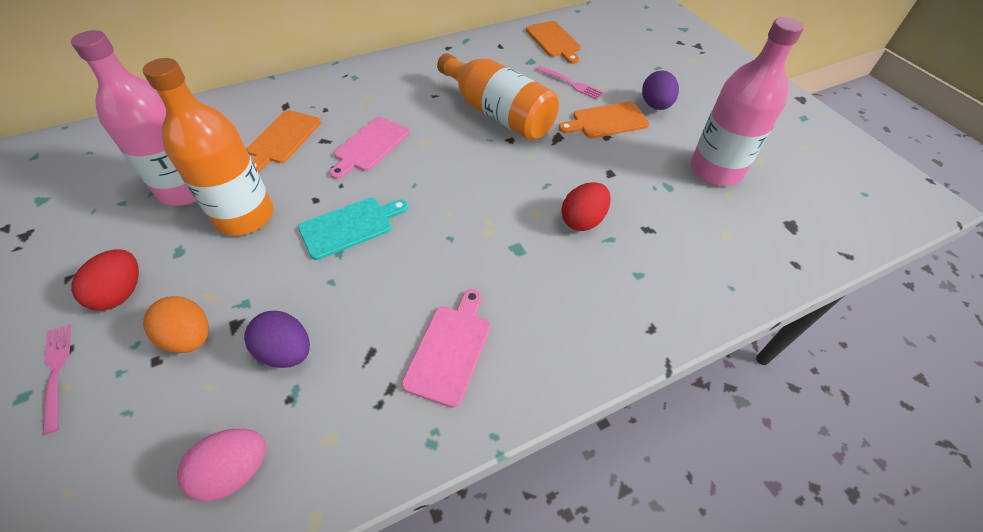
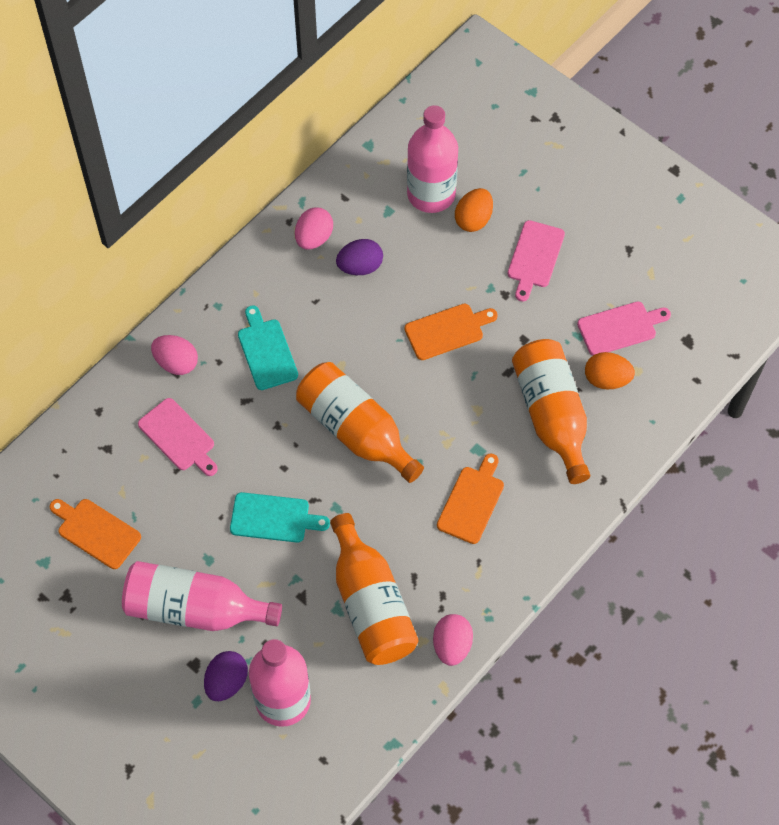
orange bottle: [143,58,274,236] [437,53,559,141] = 2 -> [296,362,424,483] [330,513,418,665] [512,339,590,484] = 3
orange egg: [143,296,209,353] = 1 -> [455,188,493,232] [585,352,635,390] = 2
pink bottle: [71,30,197,206] [691,17,804,186] = 2 -> [122,561,282,631] [249,639,311,727] [407,105,458,213] = 3
pink cutting board: [330,117,409,179] [401,289,490,408] = 2 -> [138,398,218,476] [508,220,565,301] [577,302,671,355] = 3
pink egg: [177,429,266,502] = 1 -> [151,335,198,375] [295,207,333,250] [433,614,473,666] = 3
pink fork: [43,324,71,435] [536,66,604,99] = 2 -> none = 0
red egg: [71,249,139,310] [561,182,611,231] = 2 -> none = 0
turquoise cutting board: [298,198,408,260] = 1 -> [230,492,330,543] [238,305,298,390] = 2

